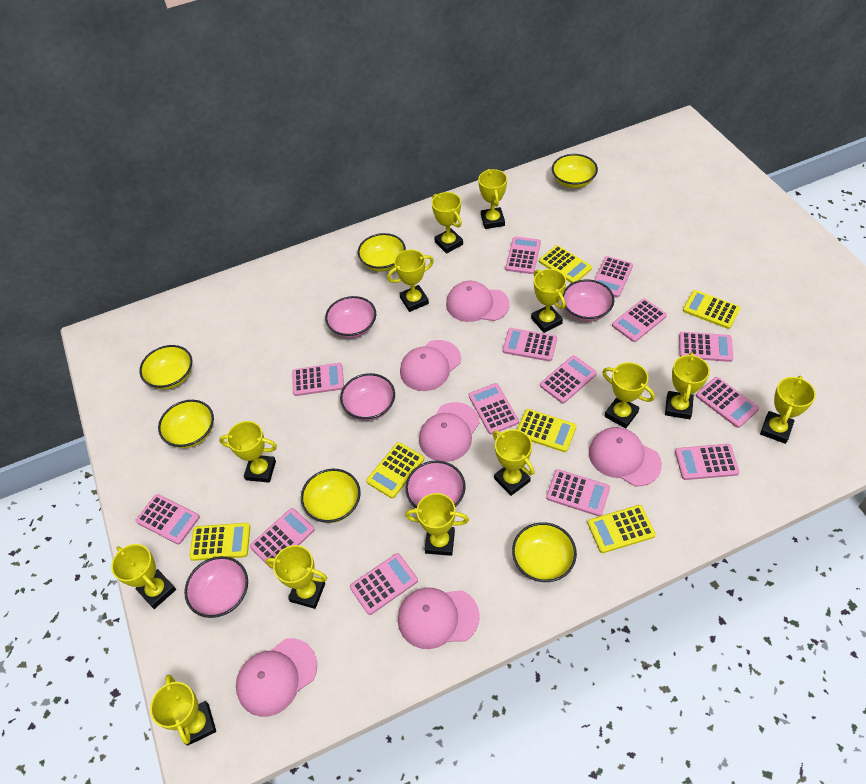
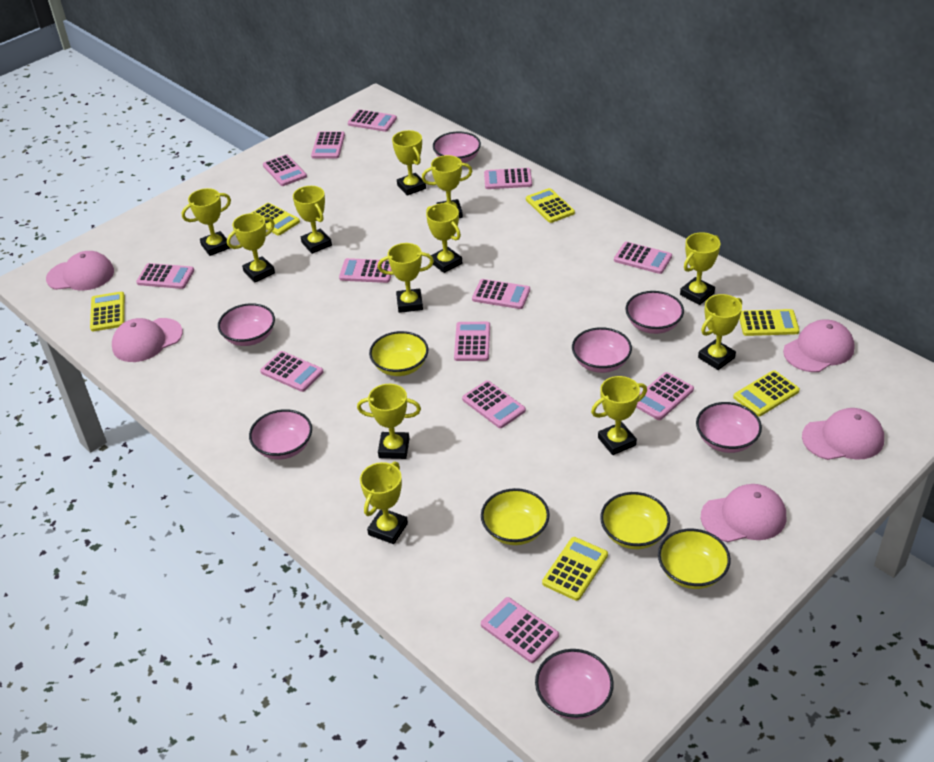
pink bowl: [184,556,248,618] [325,296,376,338] [340,373,395,421] [405,461,466,509] [563,279,614,322] = 5 -> [218,303,275,346] [249,409,312,460] [433,131,481,163] [535,649,614,719] [572,327,632,373] [625,291,684,334] [696,402,762,453] = 7
pink calculator: [136,494,200,544] [250,508,315,569] [292,363,344,396] [350,553,418,615] [469,383,519,434] [503,328,557,361] [505,236,541,274] [540,355,597,403] [546,469,610,516] [594,256,633,297] [612,299,667,342] [675,444,740,480] [679,332,733,362] [696,377,759,428] = 14 -> [136,263,194,289] [260,351,324,392] [263,154,307,186] [311,131,345,159] [339,258,392,283] [348,109,397,132] [454,322,490,361] [462,380,526,428] [472,279,530,309] [481,597,559,663] [484,168,532,189] [614,242,672,274] [636,372,694,420] = 13
pink cap: [236,638,317,717] [398,587,480,649] [400,340,461,391] [419,402,480,462] [446,281,510,322] [589,427,662,486] = 6 -> [46,251,114,291] [112,318,183,362] [701,484,786,542] [783,319,855,372] [802,408,884,460] = 5
yellow bowl: [139,345,192,390] [158,400,214,448] [301,469,361,523] [358,233,406,272] [512,522,577,582] [552,154,598,188] = 6 -> [369,331,428,376] [481,488,550,545] [600,492,670,549] [658,529,731,589] = 4
yellow trophy: [111,544,176,609] [150,675,216,746] [219,421,277,483] [266,545,327,609] [387,249,434,312] [405,493,469,556] [432,192,463,254] [478,169,507,229] [493,429,535,496] [531,269,566,333] [603,362,655,428] [665,352,710,419] [760,376,816,444] = 13 -> [182,188,231,256] [227,213,275,283] [293,186,332,254] [357,384,421,459] [360,461,408,544] [378,243,434,313] [392,130,426,196] [422,155,473,218] [426,203,462,273] [591,376,647,455] [680,232,720,305] [698,294,742,370] = 12

